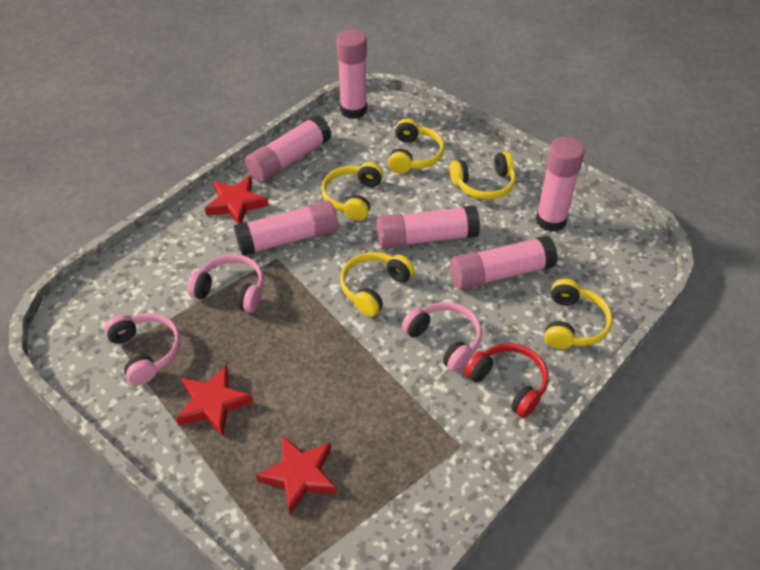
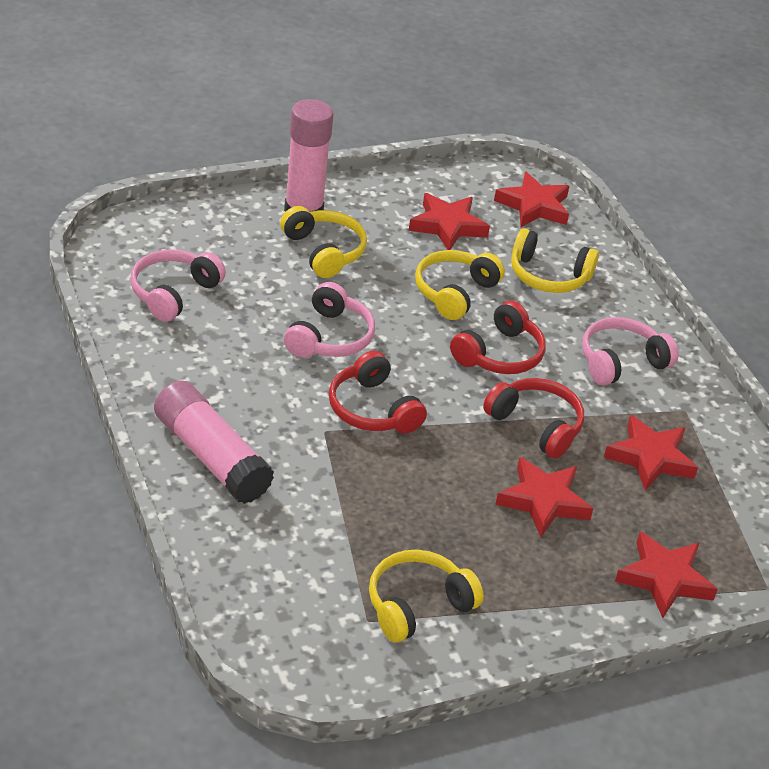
pink glue stick: [234,200,338,256] [245,115,331,183] [336,29,367,119] [377,205,480,249] [450,235,558,290] [536,137,585,232] = 6 -> [154,381,274,504] [284,99,334,212] = 2
red headphones: [464,343,548,418] = 1 -> [329,351,427,434] [450,301,546,374] [483,378,584,459] = 3
red star: [176,365,253,436] [205,176,269,224] [256,436,337,515] = 3 -> [409,193,490,250] [494,172,569,227] [495,457,593,537] [604,415,698,491] [615,532,718,618] = 5
yellow headphones: [321,162,383,220] [340,252,415,317] [388,118,444,173] [449,152,516,200] [544,279,613,349] = 5 -> [280,206,367,278] [369,550,484,643] [415,250,505,320] [511,228,599,293] = 4

